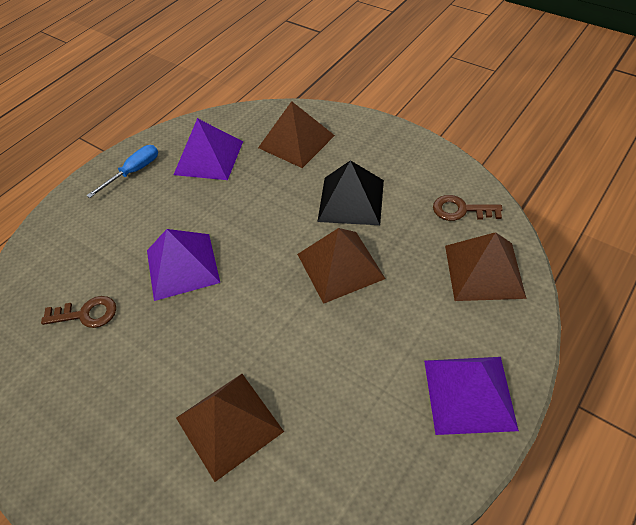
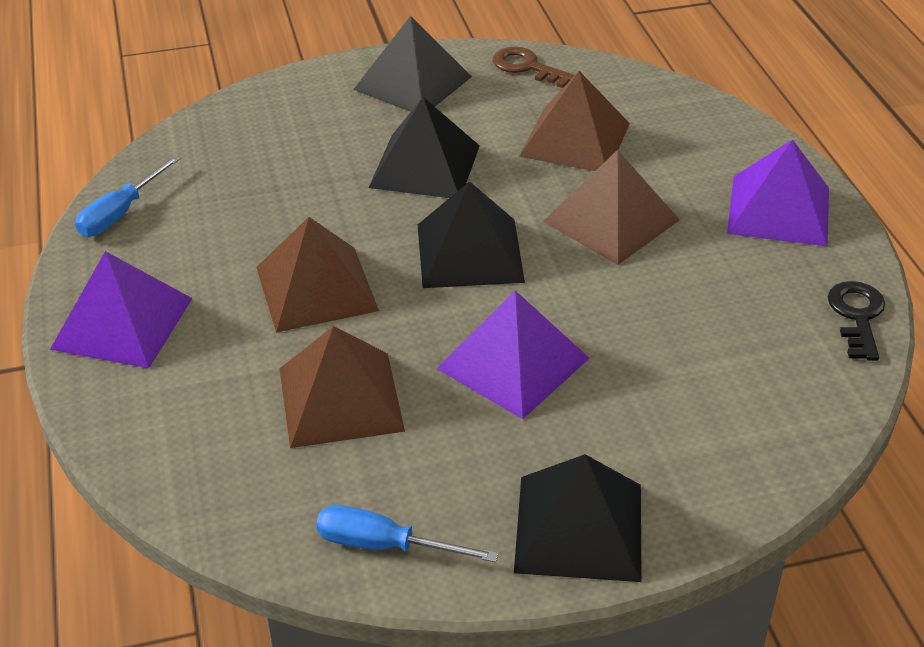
black key: none = 0 -> [828,281,885,361] = 1
black pyramid: [317,160,384,225] = 1 -> [353,16,472,112] [369,97,480,198] [418,181,525,288] [514,454,642,582] = 4
blue screwdriver: [86,145,158,198] = 1 -> [75,155,181,237] [316,505,498,562] = 2
brown key: [41,296,116,328] [433,195,503,221] = 2 -> [493,46,575,88] = 1

